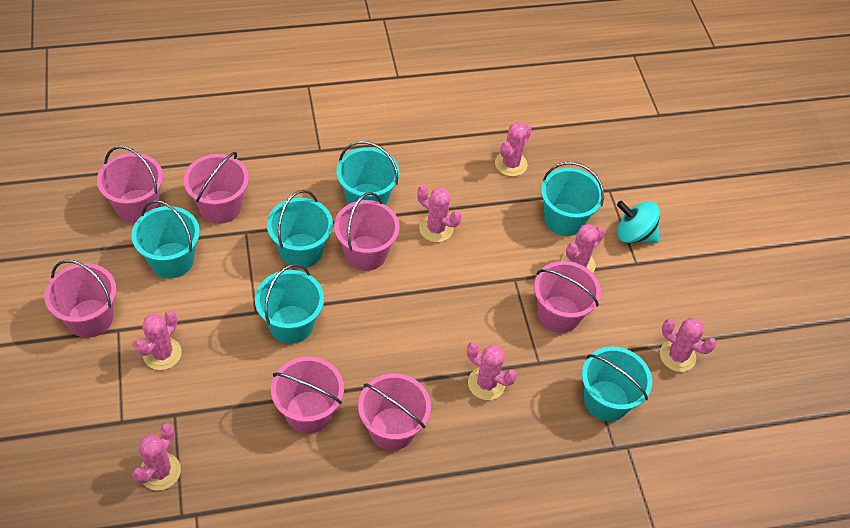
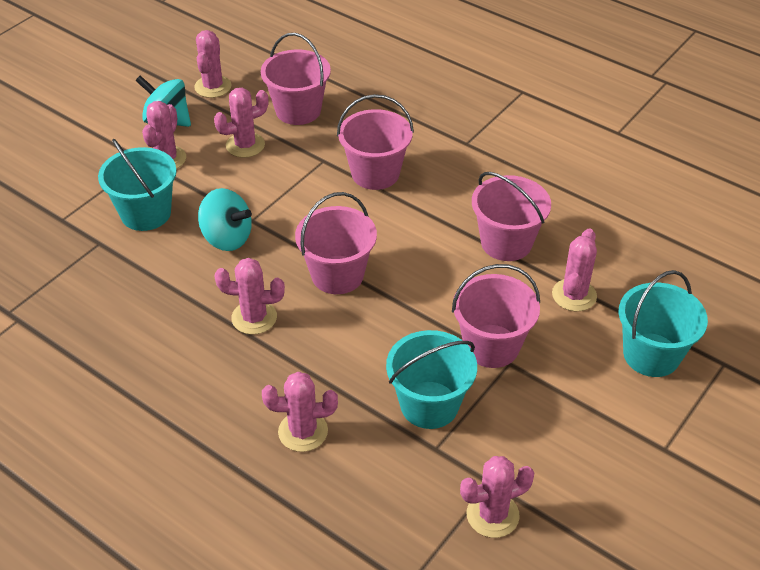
pink bucket: [44,260,117,338] [97,146,163,223] [184,152,249,224] [271,356,344,433] [334,192,400,271] [358,373,431,450] [534,261,601,333] = 7 -> [261,33,331,125] [295,192,377,294] [337,94,414,190] [452,264,540,368] [472,172,551,261] = 5
turquoise bucket: [132,200,200,278] [255,264,324,344] [267,190,333,268] [337,141,400,205] [541,162,604,236] [582,347,652,421] = 6 -> [98,139,177,231] [386,330,477,429] [619,270,708,377] = 3
turquoise spinning top: [617,201,660,243] = 1 -> [135,75,191,127] [198,188,252,251] = 2

